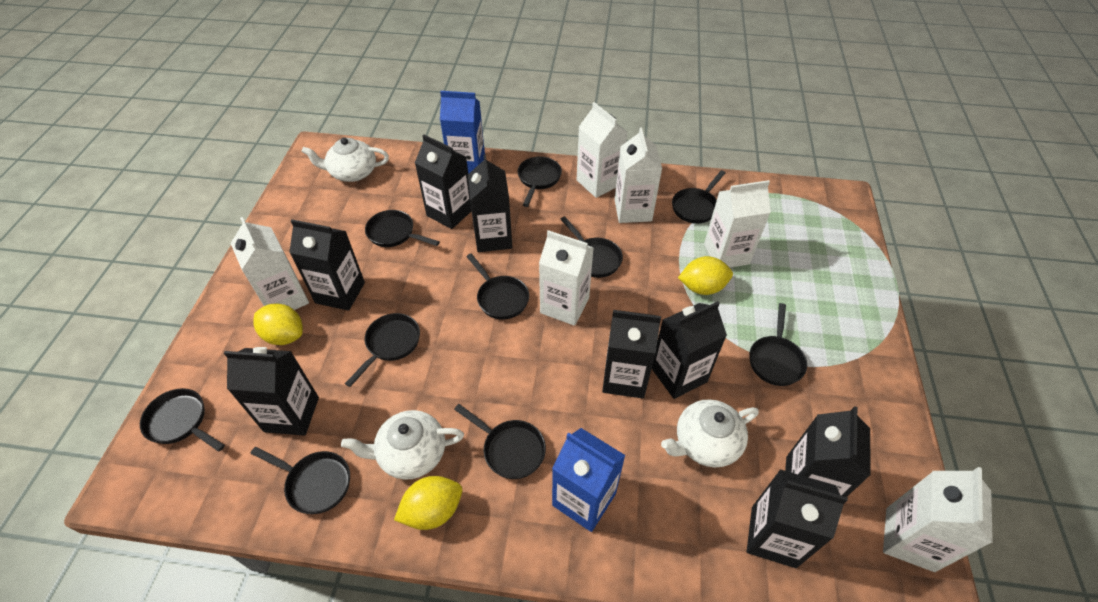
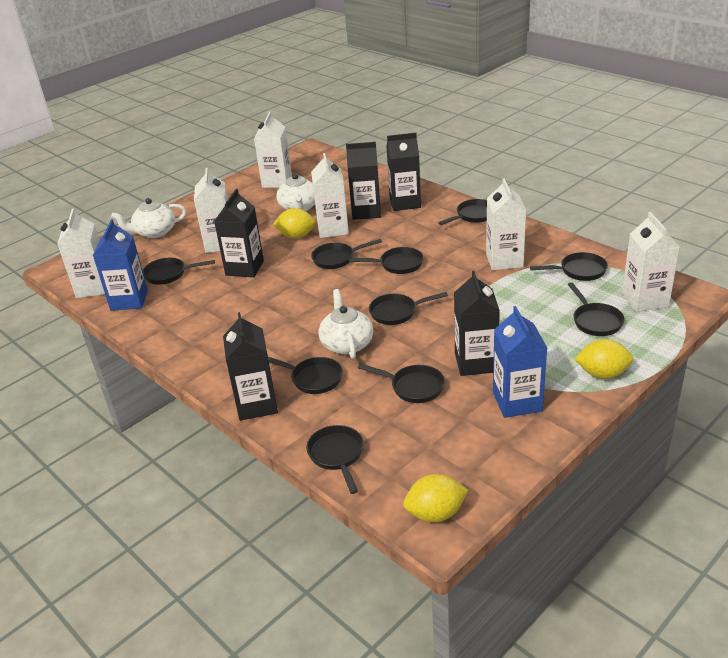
black carton: [224,347,319,436] [289,219,365,311] [415,135,472,229] [468,155,512,252] [602,310,661,399] [652,301,727,399] [747,469,848,568] [785,406,870,497] = 8 -> [214,189,264,277] [223,312,278,421] [346,142,381,220] [386,133,421,211] [454,271,500,376] = 5

